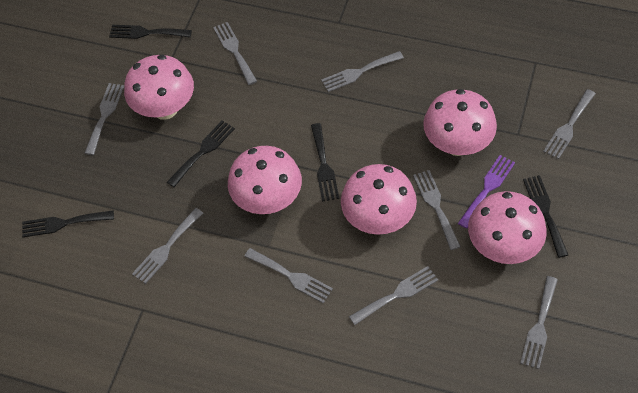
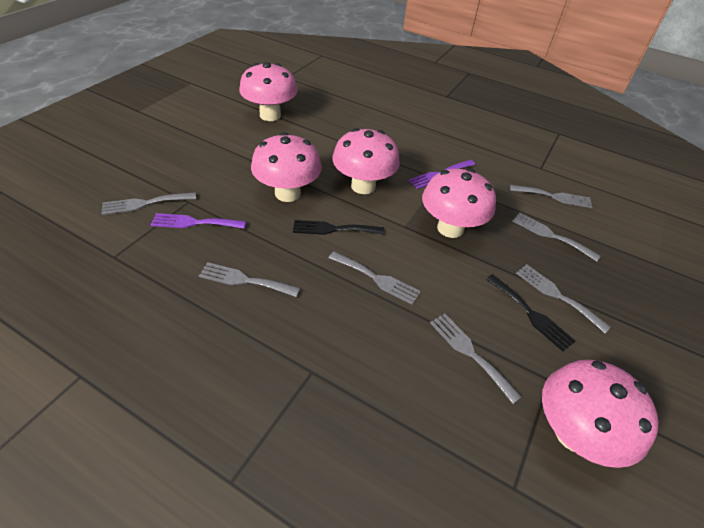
black fork: [22,210,114,237] [109,25,192,39] [167,120,235,187] [311,123,339,201] [523,175,568,258] = 5 -> [293,220,384,235] [486,274,576,351] = 2
grey fork: [85,83,124,155] [132,208,203,284] [213,22,257,85] [244,248,333,304] [321,51,404,92] [349,266,438,325] [413,170,461,250] [520,276,558,369] [543,89,596,159] = 9 -> [101,192,196,215] [199,262,300,297] [329,252,421,305] [430,314,522,404] [510,185,592,208] [513,213,601,262] [516,264,611,333] = 7
purple fork: [458,155,515,228] = 1 -> [151,213,246,229] [408,160,475,189] = 2

